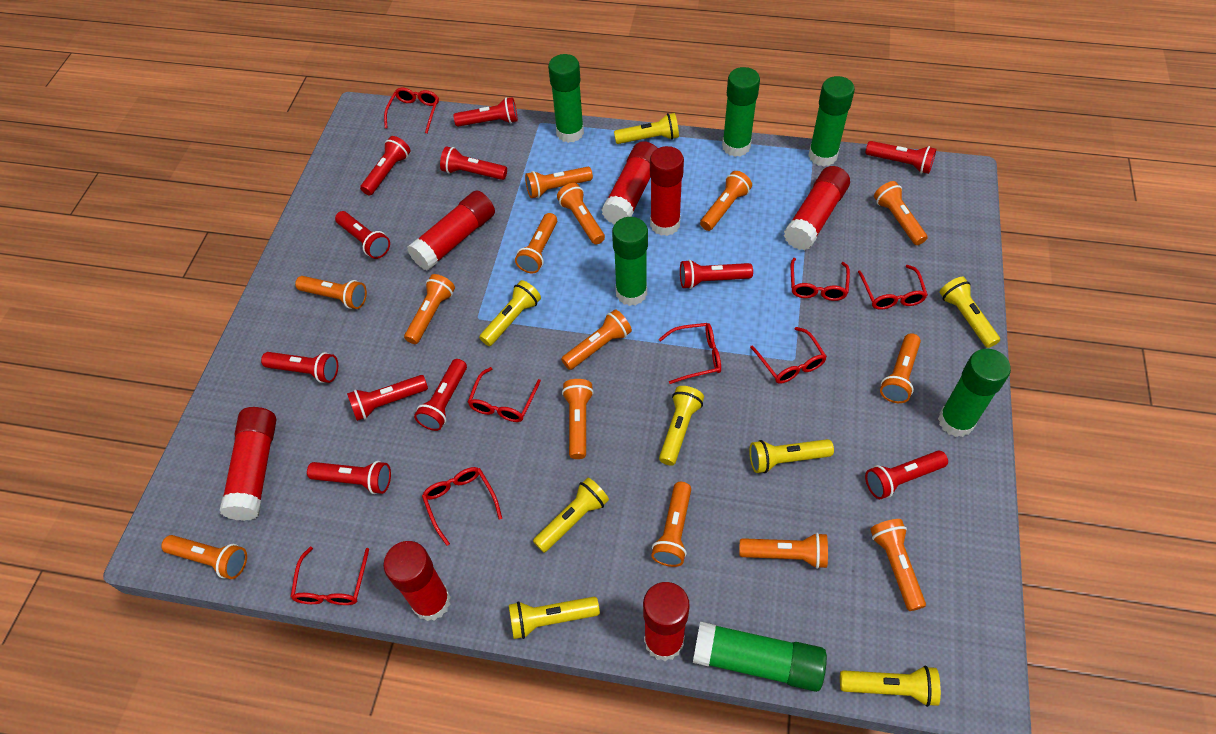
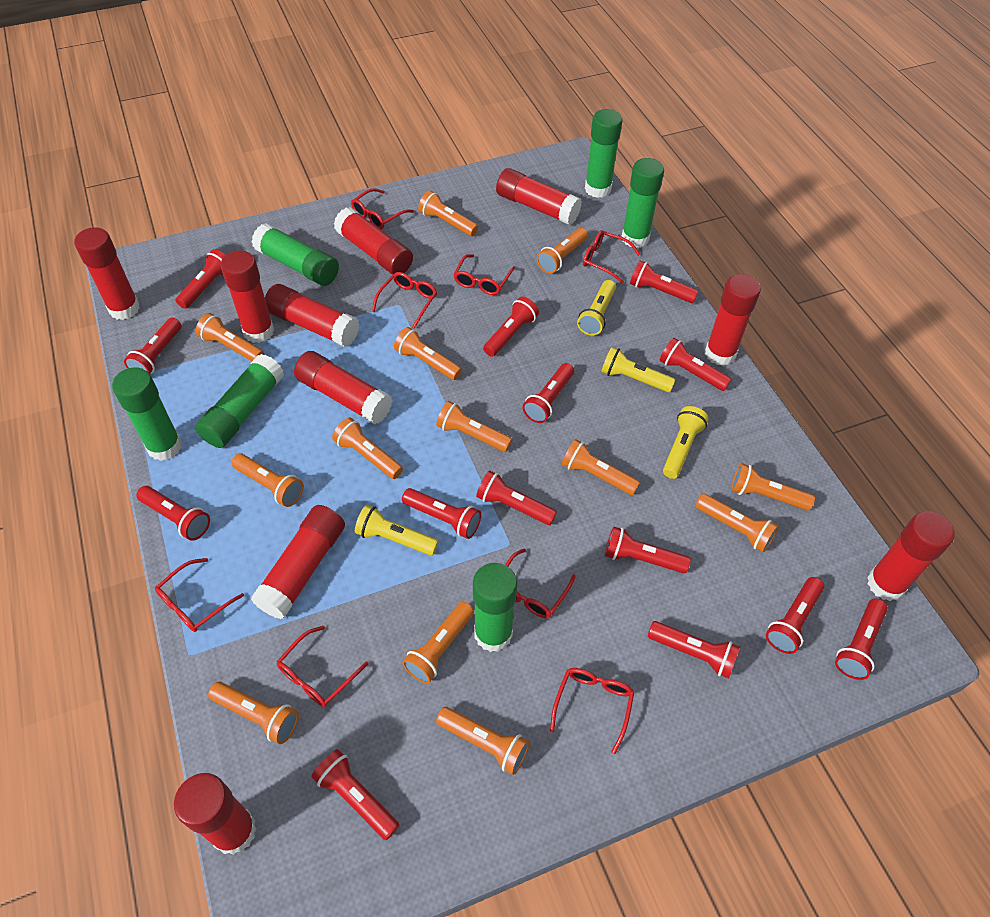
orange flashlight: [161,535,247,579] [295,276,367,309] [404,274,455,344] [515,213,557,273] [525,167,593,198] [557,183,605,245] [561,310,632,370] [562,379,594,459] [651,482,691,567] [700,171,752,231] [740,533,828,569] [870,519,926,611] [874,181,928,245] [880,333,921,403] = 14 -> [196,313,264,361] [208,682,299,744] [231,453,304,507] [332,418,403,479] [394,327,462,380] [402,602,474,684] [418,191,478,236] [436,401,512,452] [436,707,530,775] [537,228,588,274] [562,439,640,495] [696,494,779,553] [731,463,815,510] = 13
red flashlight: [261,352,338,383] [307,461,391,494] [335,211,390,259] [347,375,428,421] [360,136,410,195] [414,359,467,431] [440,147,507,180] [453,97,518,127] [680,260,753,289] [865,141,936,174] [865,451,948,499] = 11 -> [124,318,181,374] [136,486,210,541] [176,249,225,309] [312,749,400,840] [402,488,481,539] [476,470,557,525] [483,297,539,357] [523,363,574,423] [605,526,691,574] [630,261,699,303] [648,621,740,679] [660,338,732,391] [766,577,824,654] [835,598,888,680] = 14
red glue stick: [220,407,276,521] [383,541,451,621] [407,191,495,271] [601,141,658,225] [643,582,690,661] [650,146,684,236] [784,166,850,250] = 7 -> [74,227,140,320] [174,773,257,855] [221,250,274,343] [251,505,345,619] [265,284,359,347] [294,351,392,425] [334,207,413,275] [496,168,582,225] [705,274,761,366] [867,511,955,601] = 10
yellow flashlight: [479,280,541,346] [509,597,600,639] [533,477,609,553] [614,113,679,144] [659,386,704,466] [749,439,834,473] [840,666,941,707] [940,277,1000,348] = 8 -> [355,505,439,556] [577,280,616,336] [601,347,675,392] [663,406,709,479] = 4

